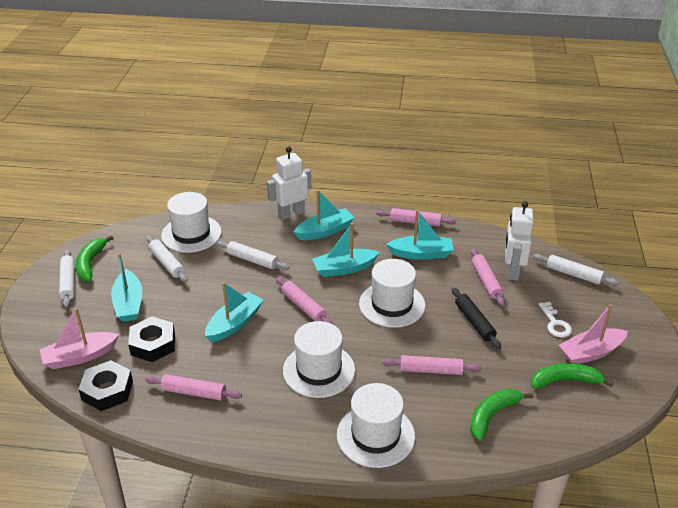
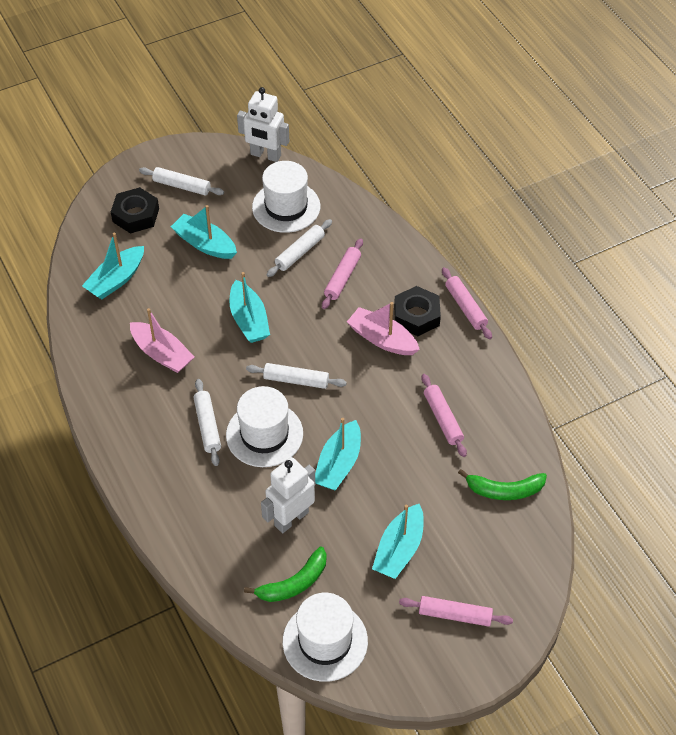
black rolling pin: [452,288,501,349] = 1 -> none = 0
green banana: [76,235,114,282] [470,389,533,441] [531,363,614,389] = 3 -> [244,547,327,602] [458,469,547,500] = 2
pink rolling pin: [145,374,242,401] [276,277,333,324] [376,208,456,226] [383,355,482,375] [471,248,505,306] = 5 -> [322,238,363,309] [399,596,513,627] [421,374,467,457] [442,267,492,339] = 4
white hat: [161,192,222,253] [283,321,355,398] [337,383,415,468] [359,259,425,328] = 4 -> [226,386,303,467] [252,161,320,233] [283,593,368,682] = 3
white key: [538,302,572,338] = 1 -> none = 0

